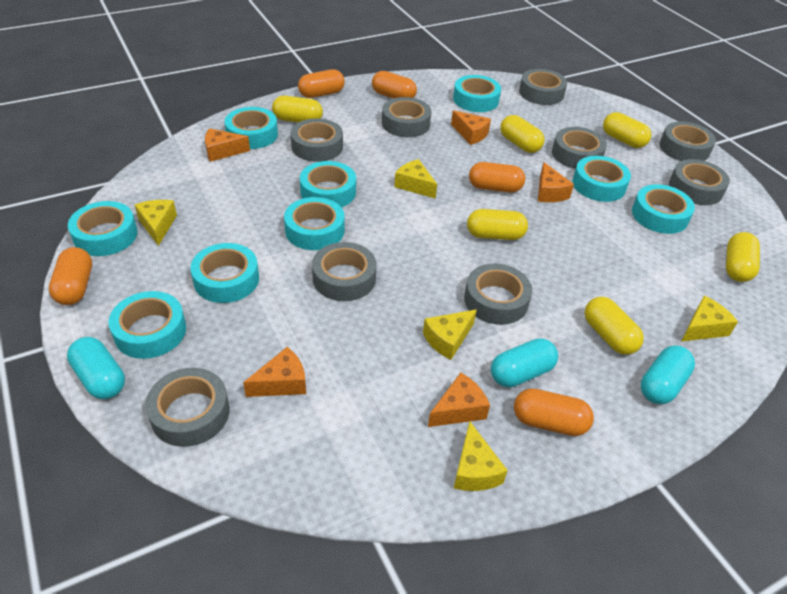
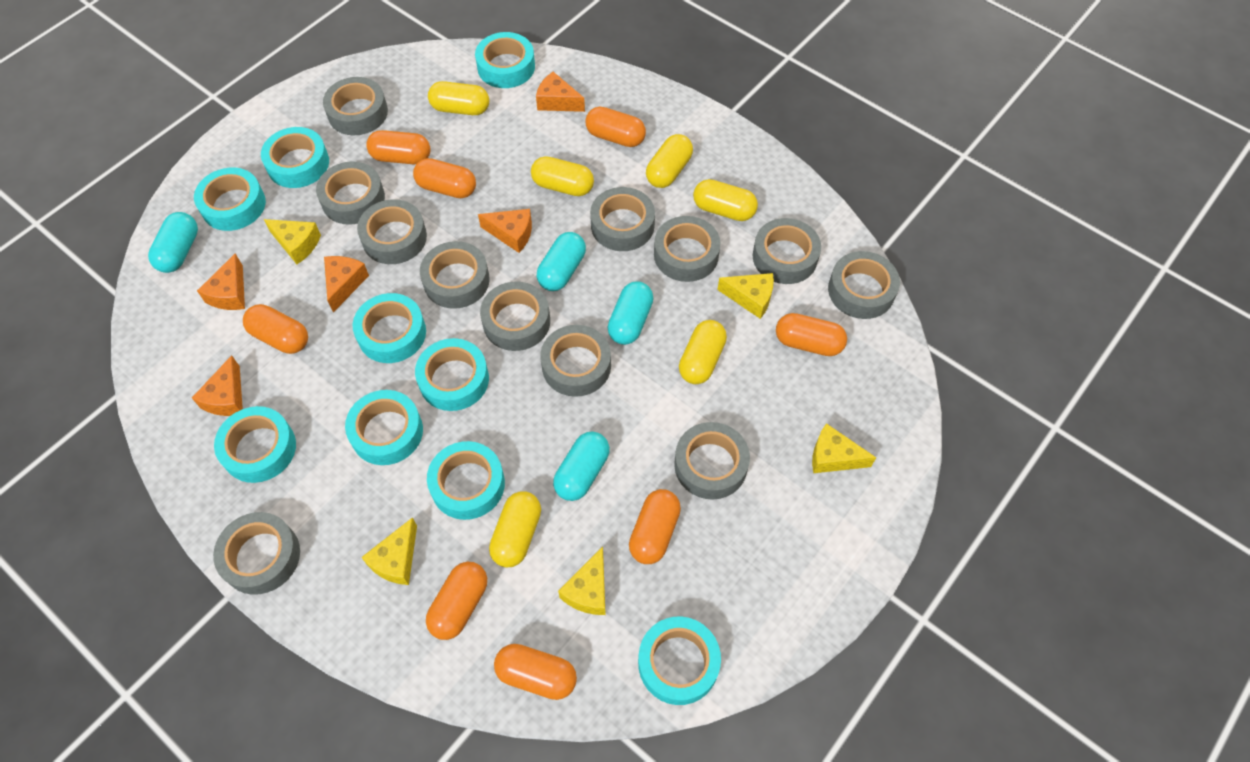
grey tape: [145,368,230,447] [291,118,343,162] [312,242,377,301] [382,97,431,137] [464,264,532,325] [519,69,567,105] [552,127,607,169] [660,122,716,161] [669,159,730,205] = 9 -> [213,512,300,595] [316,161,385,225] [323,77,388,135] [357,199,427,264] [420,241,490,309] [480,282,550,351] [540,325,611,397] [590,187,655,251] [654,216,720,282] [674,422,750,499] [753,218,821,284] [828,251,900,319] = 12
orange capsule: [49,247,92,305] [298,69,345,98] [372,71,417,99] [469,162,525,193] [514,388,594,436] = 5 -> [243,304,308,354] [366,130,431,164] [413,158,476,198] [426,562,487,640] [494,644,577,700] [585,107,646,147] [629,489,681,564] [776,313,847,356] = 8
turquoise capsule: [67,337,125,399] [491,338,558,388] [641,345,695,404] = 3 -> [148,212,198,273] [537,232,586,291] [553,432,610,501] [608,281,654,345] = 4

